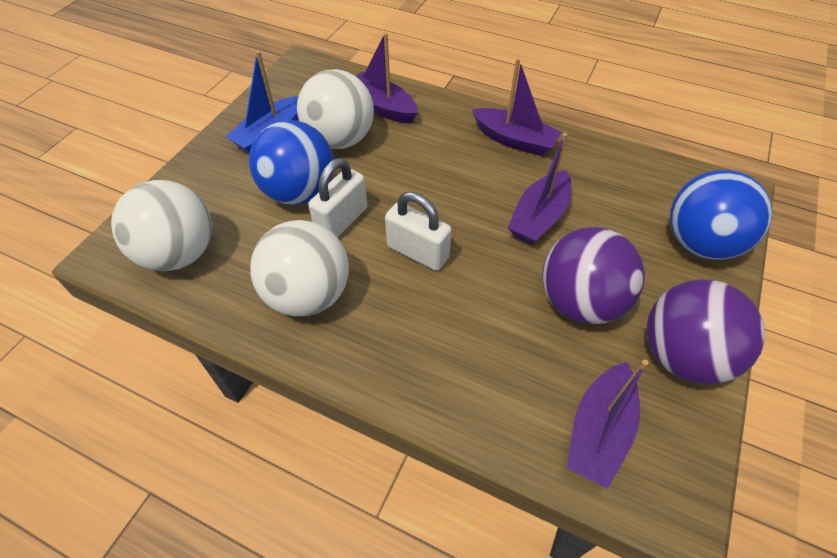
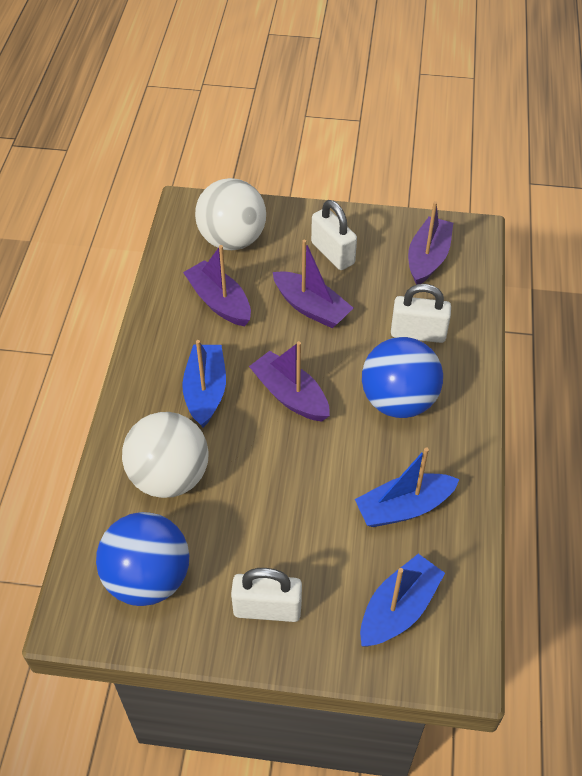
blue boat: [226,51,299,153] = 1 -> [182,340,226,427] [355,447,460,527] [360,554,445,647] = 3
purple ball: [542,227,645,324] [647,279,765,384] = 2 -> none = 0
white ball: [111,180,212,271] [250,220,349,316] [297,69,374,149] = 3 -> [122,412,209,498] [195,178,266,250] = 2
white padlock: [308,158,367,238] [385,192,451,271] = 2 -> [231,568,302,622] [311,200,357,270] [391,284,451,343] = 3

